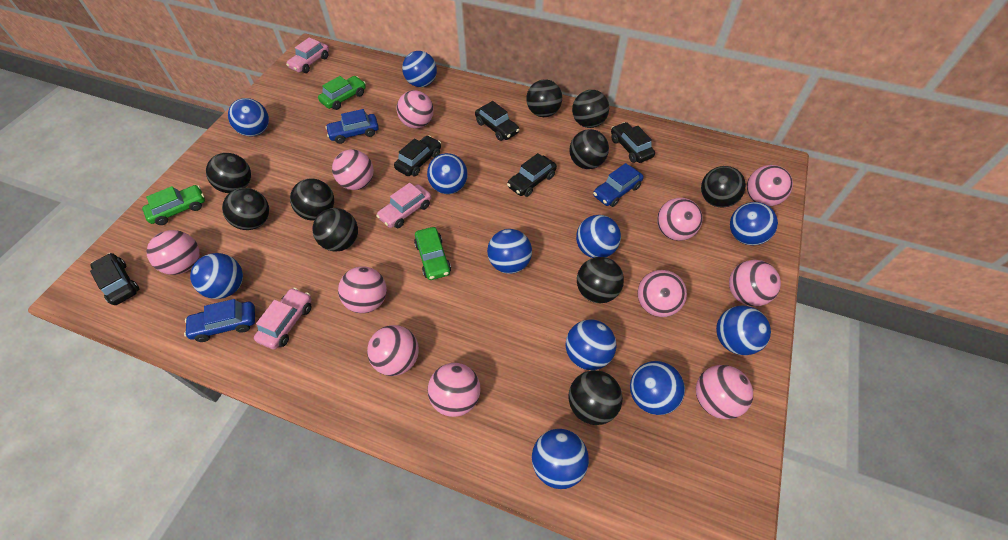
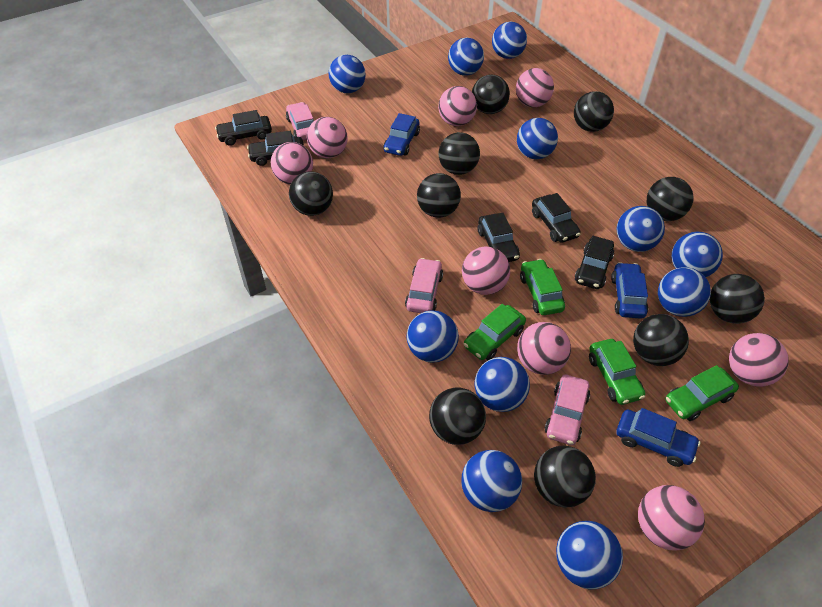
green car: [142,185,205,225] [318,76,366,110] [414,227,451,280] = 3 -> [464,304,526,360] [520,259,565,315] [589,339,645,405] [666,365,739,421] = 4
pink ball: [147,230,199,275] [332,150,374,190] [338,266,387,313] [367,325,419,376] [397,90,434,129] [428,363,480,417] [637,270,687,317] [657,198,703,241] [696,365,753,419] [729,260,781,306] [747,165,793,206] = 11 -> [271,142,313,185] [307,117,348,158] [438,86,477,126] [462,247,510,295] [516,68,554,107] [517,322,571,375] [638,485,705,551] [729,333,789,387] = 8

